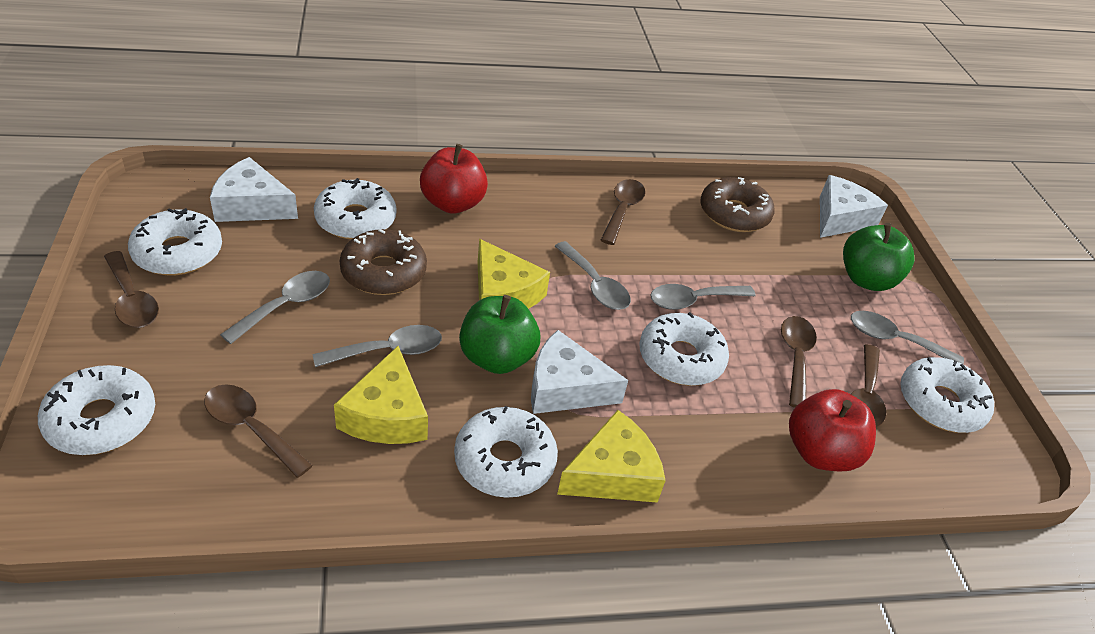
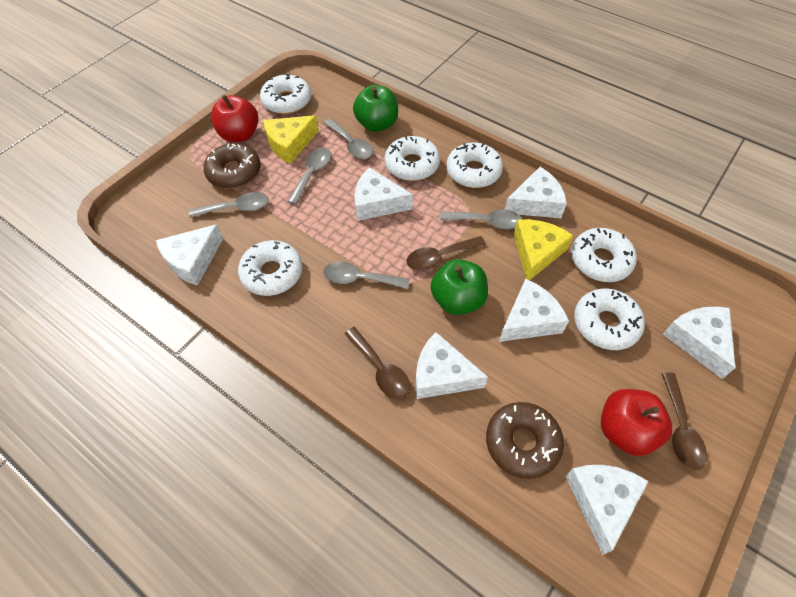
brown spoon: [104,251,159,328] [204,384,313,478] [601,179,646,245] [781,316,817,408] [851,344,886,428] = 5 -> [345,327,410,399] [406,236,486,270] [662,372,707,470] = 3
white cheese: [210,157,298,222] [531,330,628,414] [820,175,888,238] = 3 -> [156,224,224,286] [354,167,413,221] [415,332,488,399] [499,279,569,342] [504,167,567,218] [566,465,649,555] [663,307,736,379] = 7
yellow cheese: [334,346,428,444] [478,239,550,309] [557,410,666,503] = 3 -> [263,115,319,164] [514,219,573,280] = 2

